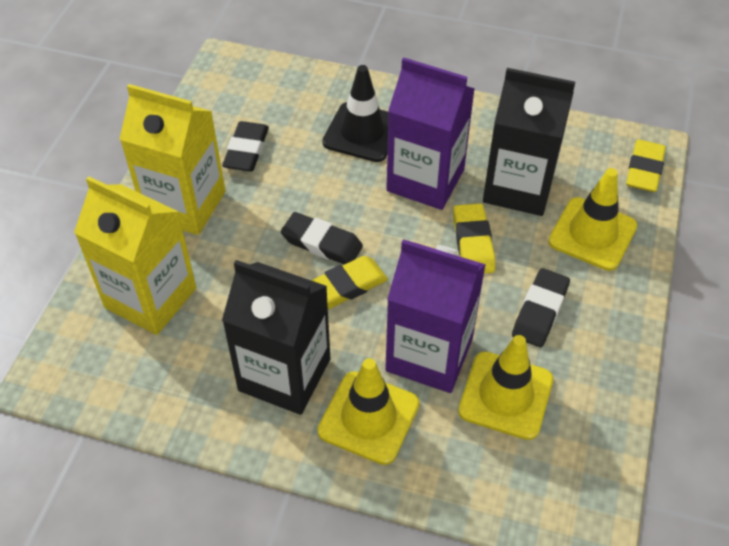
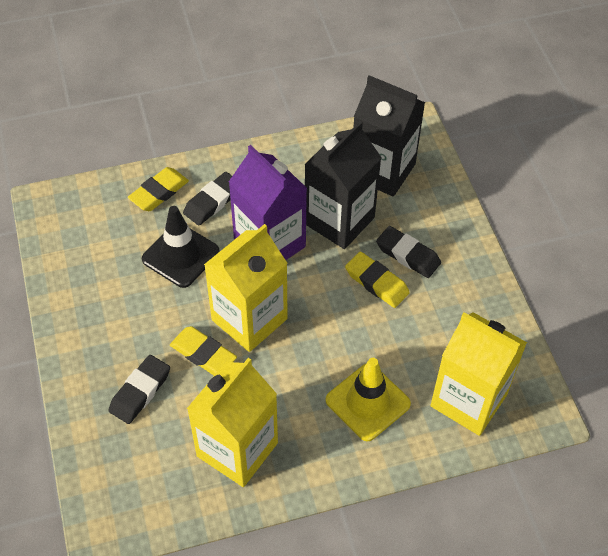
purple carton: [385,239,486,393] [386,57,475,210] = 2 -> [229,145,307,260] = 1
yellow carton: [74,176,197,335] [120,84,226,235] = 2 -> [187,358,278,487] [204,224,288,352] [430,312,527,436] = 3
yellow traffic cone: [317,358,420,465] [458,335,553,440] [548,168,637,271] = 3 -> [326,358,411,441] = 1

